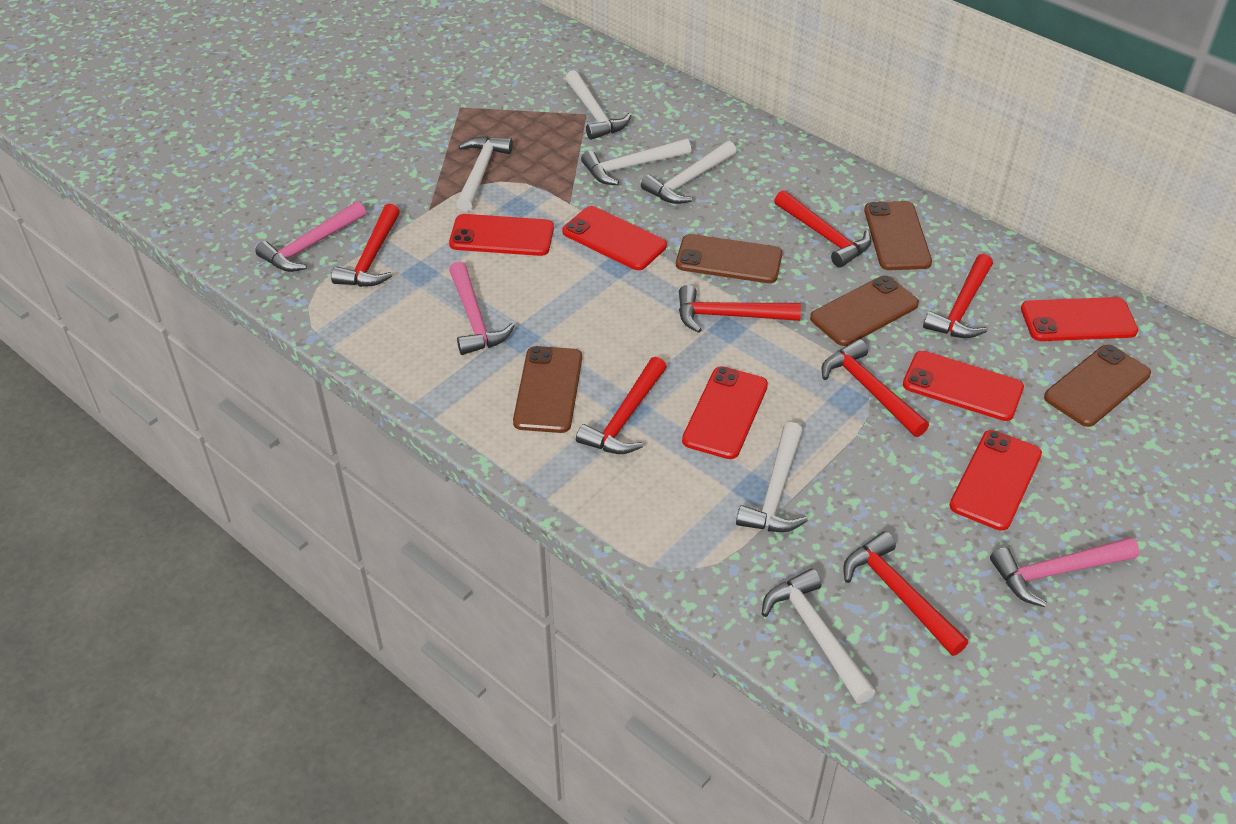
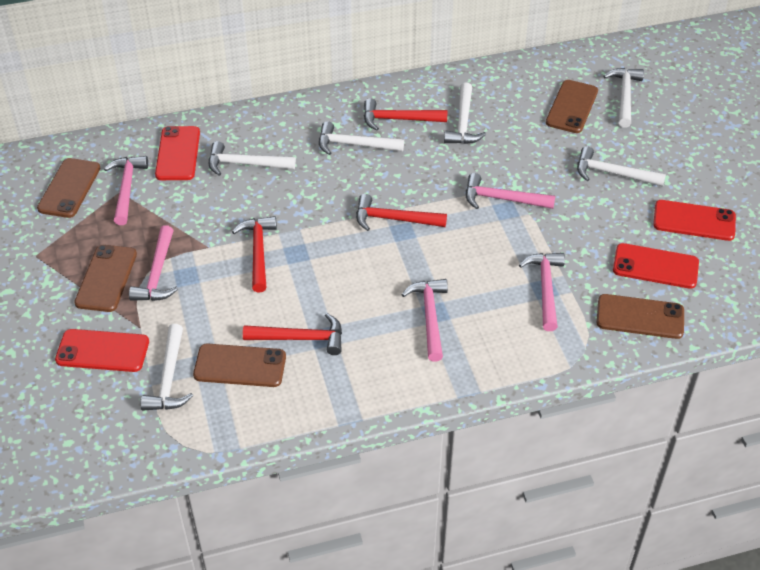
pink hammer: [255,201,366,272] [449,261,515,355] [990,537,1140,607] = 3 -> [104,156,148,225] [129,225,178,301] [401,279,448,362] [466,173,555,209] [519,253,565,331] = 5
red hammer: [331,204,400,287] [576,357,667,454] [679,285,801,333] [774,190,871,268] [822,339,929,437] [843,531,969,656] [923,254,993,338] = 7 -> [232,216,277,292] [243,313,342,355] [356,194,447,231] [364,98,447,131] = 4
red phone: [449,214,554,256] [563,206,667,270] [682,366,768,459] [903,351,1024,421] [949,430,1042,531] [1021,297,1138,341] = 6 -> [55,329,149,372] [155,126,200,180] [613,243,699,289] [653,200,736,241] = 4

